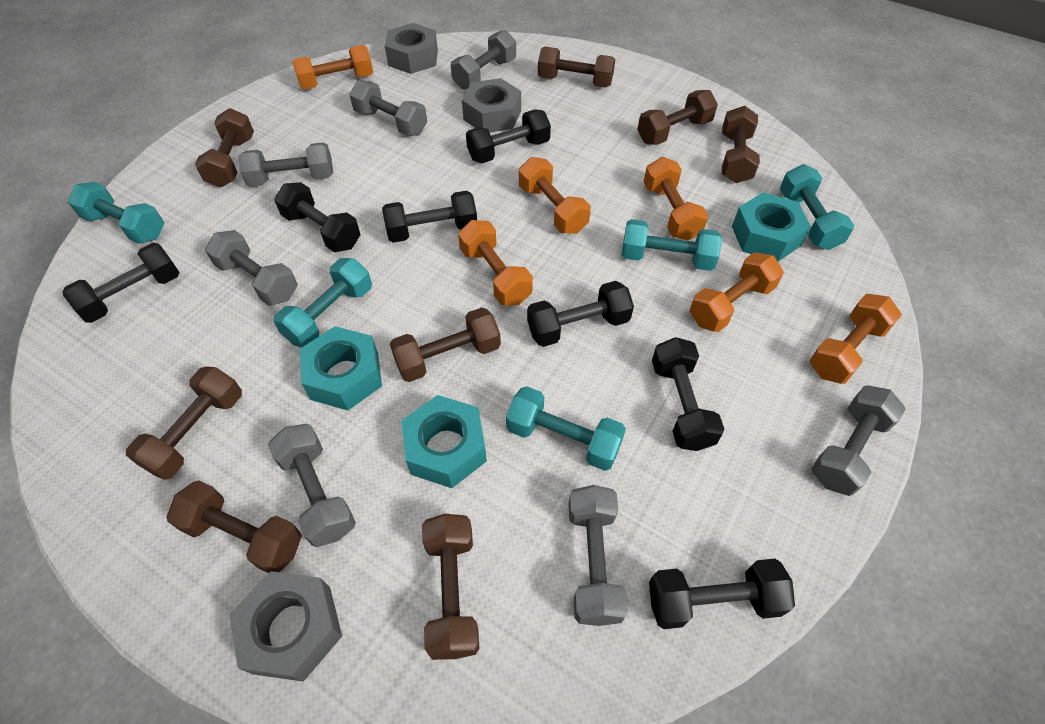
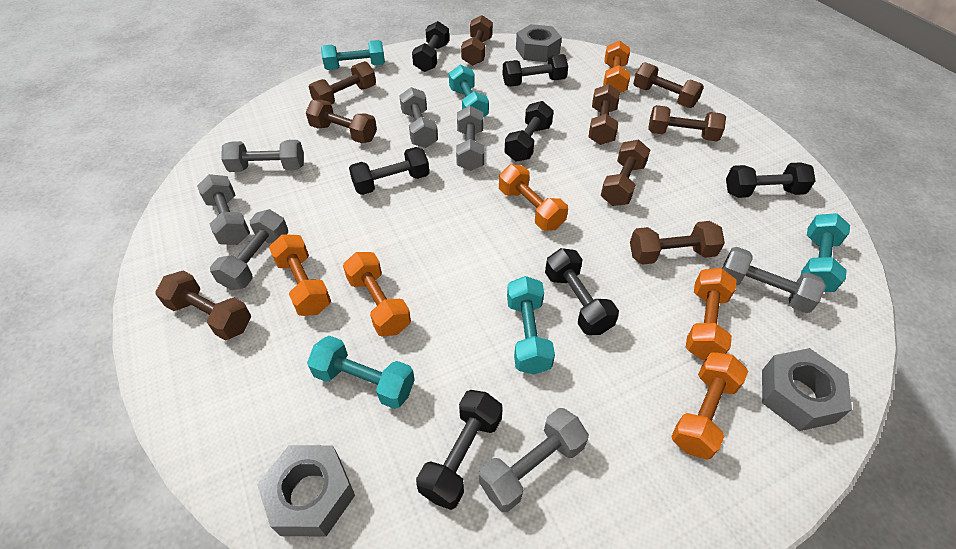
brown dumbbell: [126,366,242,480] [167,480,302,573] [195,108,254,187] [390,307,501,382] [422,514,479,660] [538,47,615,87] [637,90,718,145] [722,106,760,183] = 8 -> [155,271,251,340] [306,100,377,143] [309,61,376,105] [461,15,493,66] [589,84,620,145] [601,139,650,206] [630,221,725,265] [633,62,704,108] [648,105,726,141] = 9
turquoise nut: [300,326,382,410] [402,395,487,488] [732,192,811,261] = 3 -> none = 0

